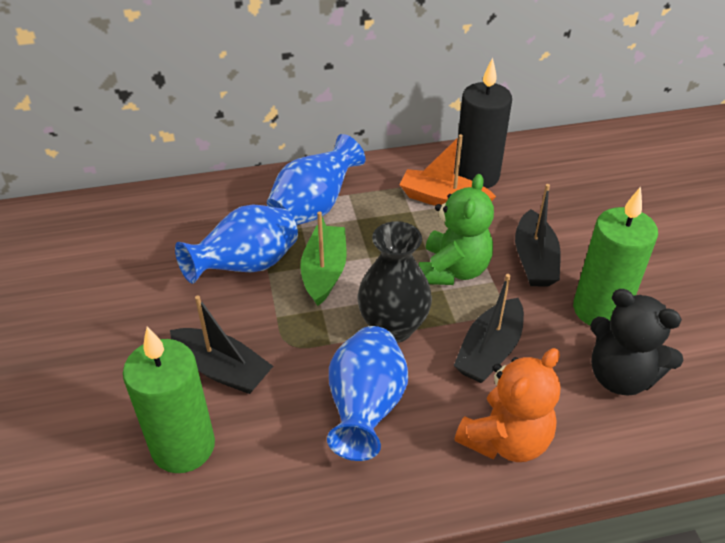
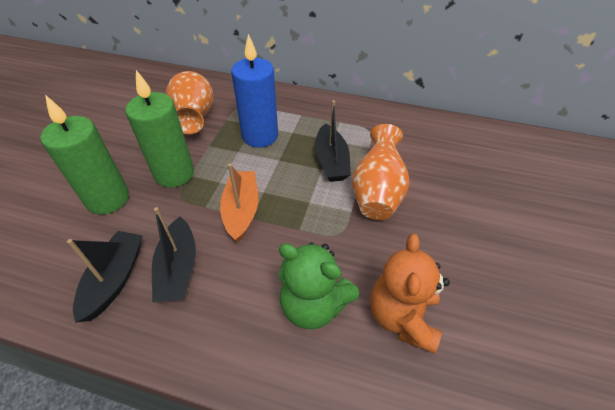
black candle: [454,57,512,188] = 1 -> none = 0
black teddy bear: [590,289,683,396] = 1 -> none = 0
black vase: [357,221,432,343] = 1 -> none = 0
blue candle: none = 0 -> [231,34,278,148] = 1
blue vase: [175,204,298,284] [267,134,365,225] [327,326,408,461] = 3 -> none = 0
green boat: [300,211,347,306] = 1 -> none = 0
orange vase: none = 0 -> [166,71,214,134] [352,124,410,220] = 2

